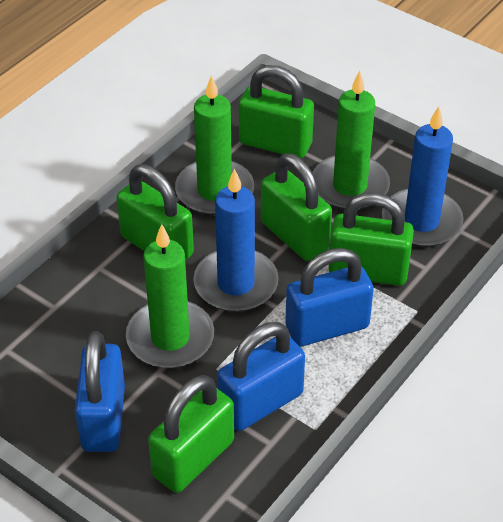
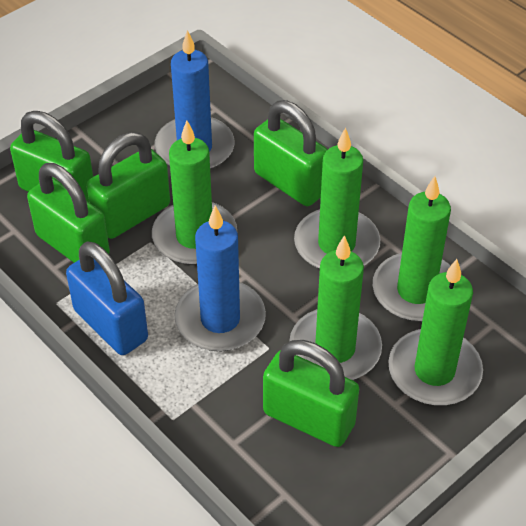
blue padlock: [75,331,125,452] [217,322,305,431] [285,248,374,347] = 3 -> [66,242,148,355] = 1
green candle: [126,224,214,368] [175,76,254,215] [312,71,390,210] = 3 -> [152,121,237,265] [289,235,382,380] [294,127,380,269] [373,176,451,322] [388,259,483,405] = 5

